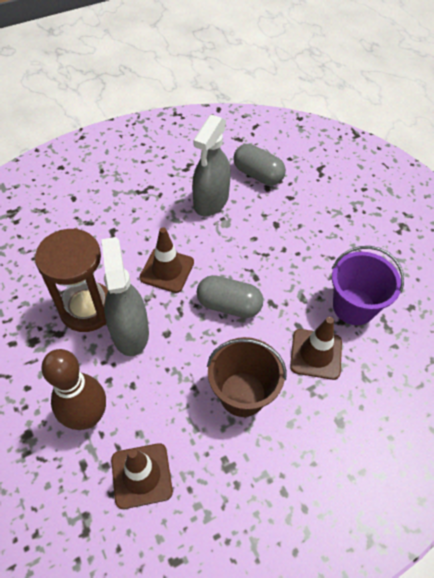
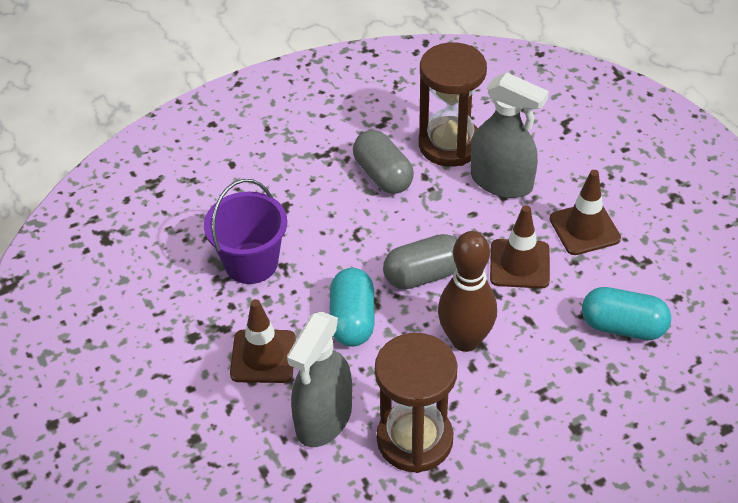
brown bucket: [207,337,287,417] = 1 -> none = 0
brown hourglass: [35,228,108,332] = 1 -> [375,333,458,473] [419,42,487,167] = 2
turquoise capsule: none = 0 -> [330,268,375,347] [582,287,671,340] = 2

